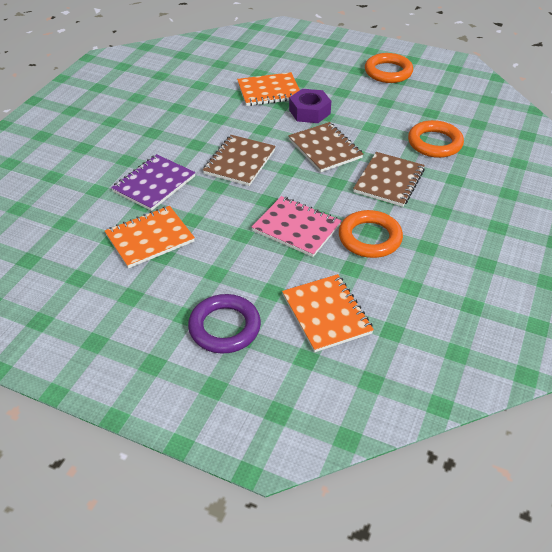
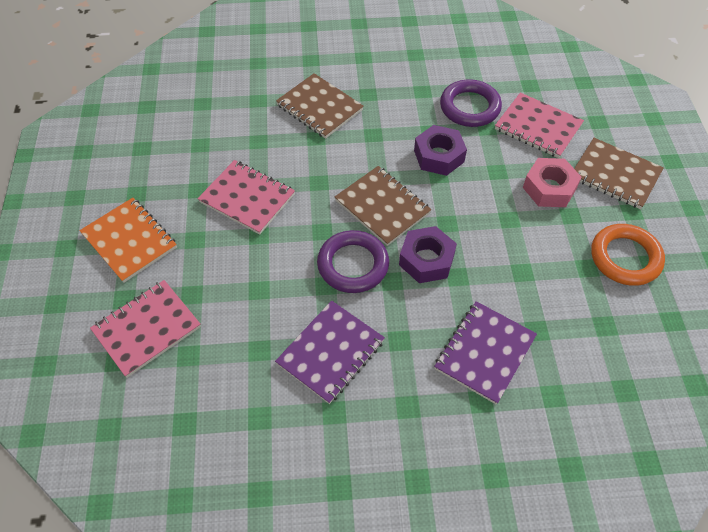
orange notebook: [105,206,195,268] [237,72,300,106] [282,274,374,352] = 3 -> [80,198,177,283] = 1
orange ring: [339,210,403,258] [365,53,413,83] [408,120,464,158] = 3 -> [591,224,665,286] = 1
pink notebook: [252,196,341,257] = 1 -> [90,280,201,378] [197,160,295,235] [495,93,584,158] = 3
pink nut: none = 0 -> [523,158,582,207] = 1
purple notebook: [111,154,196,211] = 1 -> [275,301,385,404] [434,301,537,404] = 2
purple nut: [289,89,331,123] = 1 -> [399,226,457,283] [414,125,467,176] = 2
purple ring: [188,294,261,353] = 1 -> [317,230,389,293] [440,79,502,127] = 2

